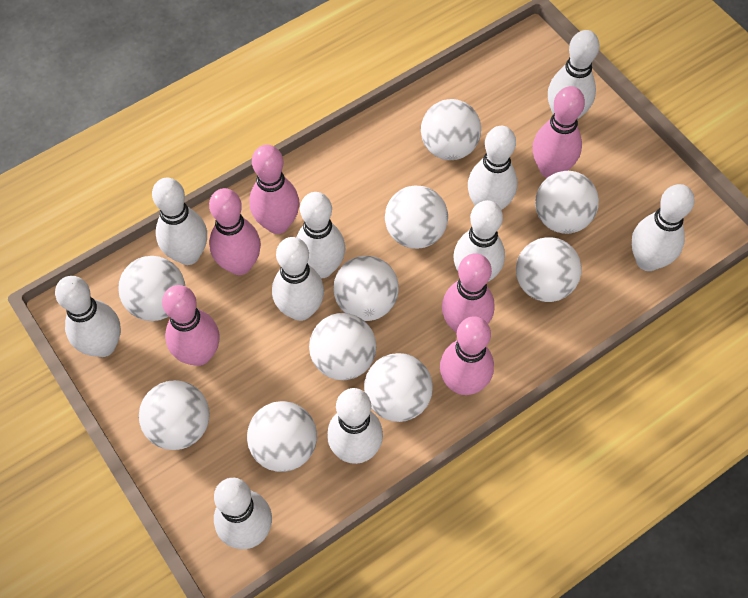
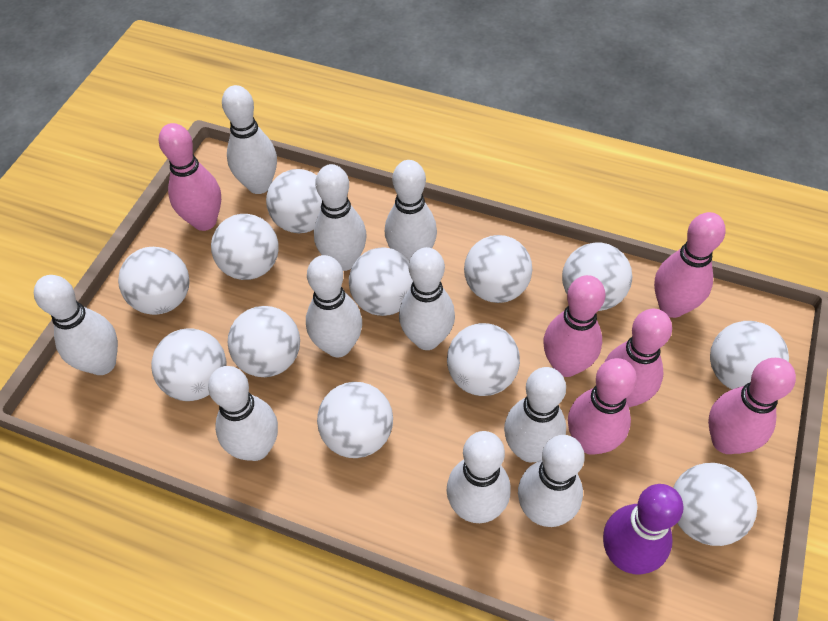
purple bowling pin: none = 0 -> [603,484,684,575] = 1
white ball: [118,256,185,321] [139,380,209,450] [247,401,317,472] [309,313,376,380] [333,256,399,321] [364,353,433,422] [385,185,448,249] [421,99,481,160] [516,237,582,302] [535,171,599,234] = 10 -> [118,247,190,315] [151,328,227,401] [211,214,279,280] [228,306,300,377] [266,169,322,233] [317,382,393,458] [349,247,413,316] [447,323,520,396] [464,235,532,303] [562,243,632,311] [673,463,757,546] [710,321,789,389] = 12

